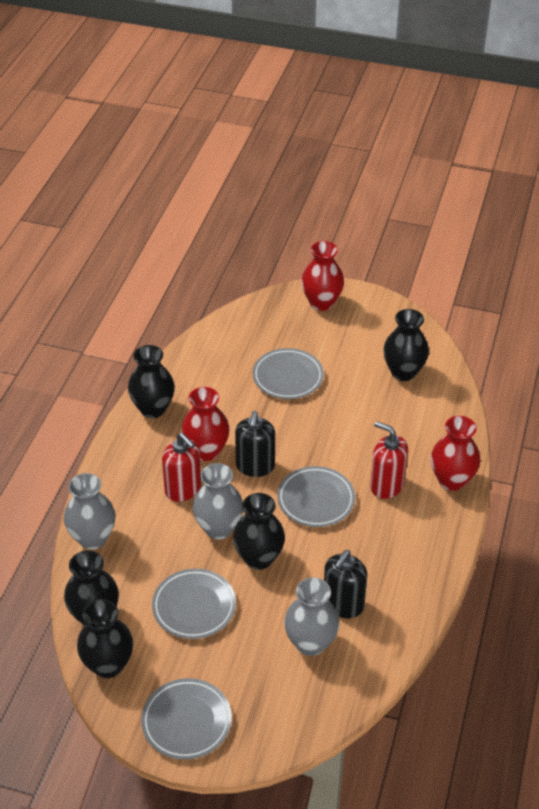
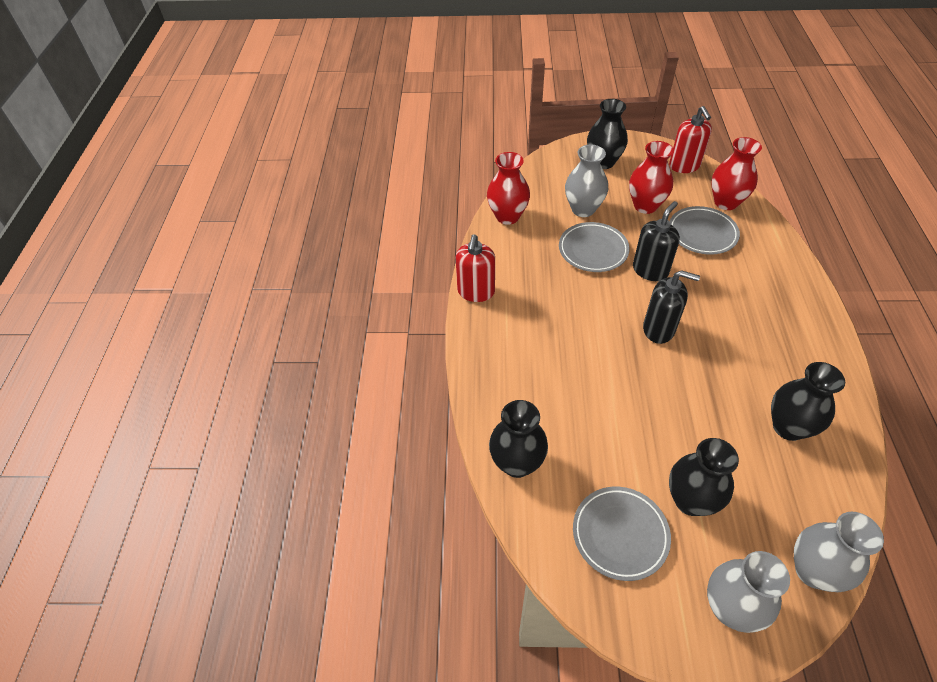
black vase: [64,550,119,626] [77,599,133,678] [128,345,175,418] [233,493,285,570] [383,309,429,381] = 5 -> [489,400,548,478] [587,99,628,169] [669,438,739,516] [771,362,845,441] = 4
grey plate: [141,678,232,760] [152,569,236,639] [253,348,324,399] [277,466,355,527] = 4 -> [559,222,630,272] [573,487,671,581] [669,206,740,255] = 3

